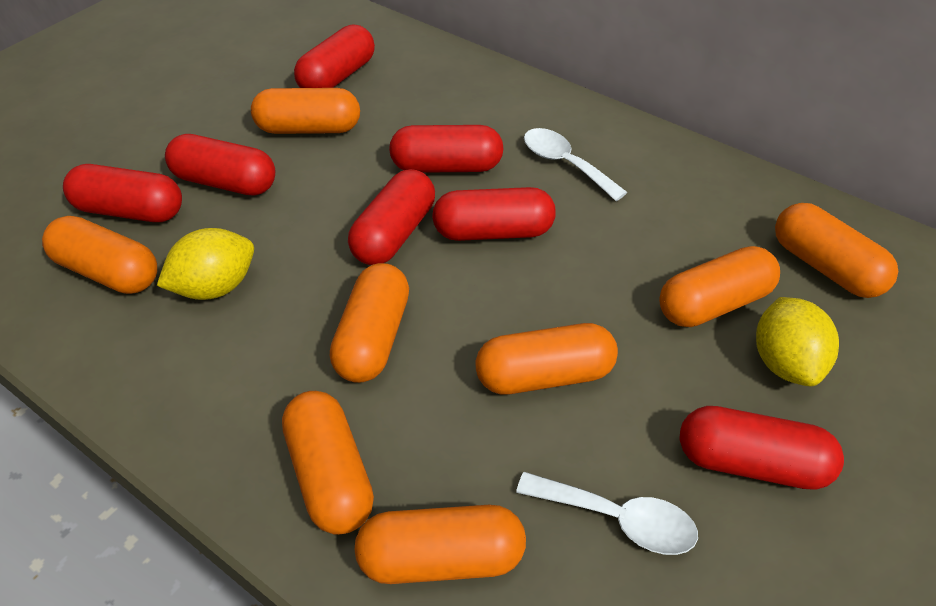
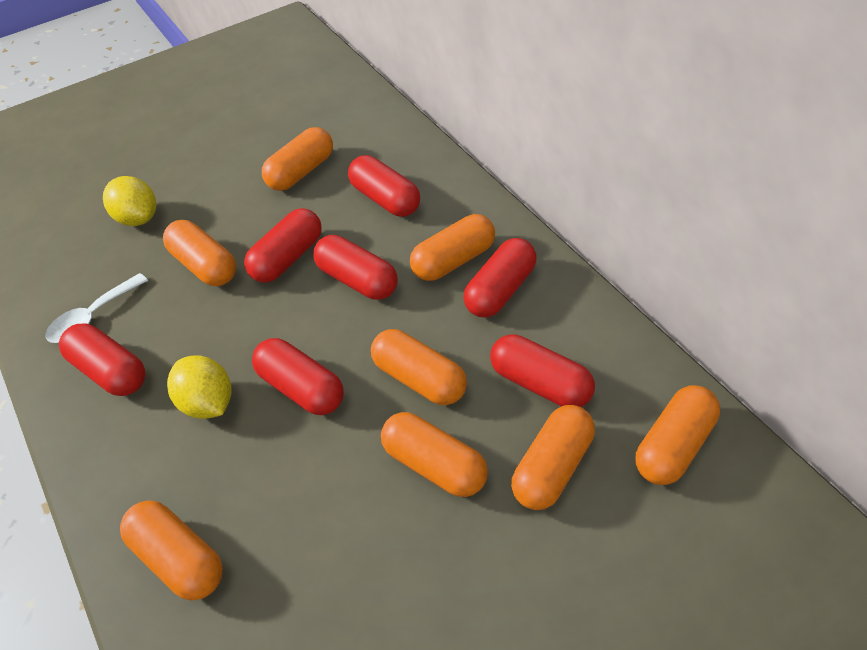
white spoon: [516,472,698,555] [524,128,627,201] = 2 -> [46,273,148,343] = 1

